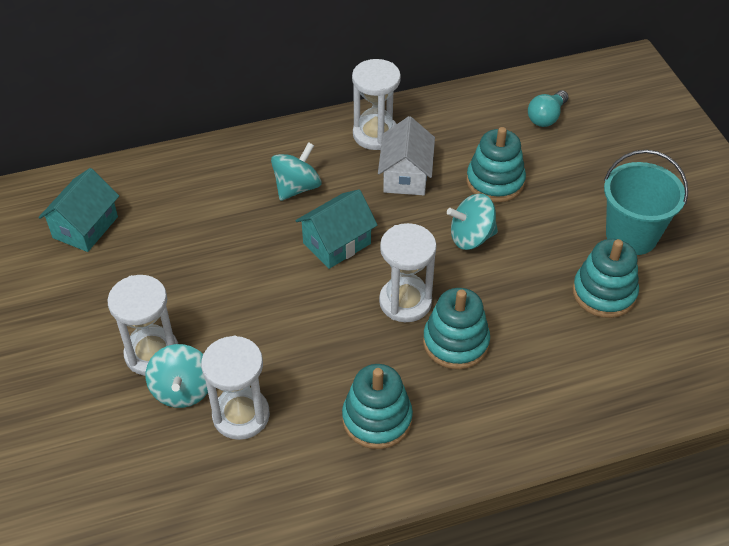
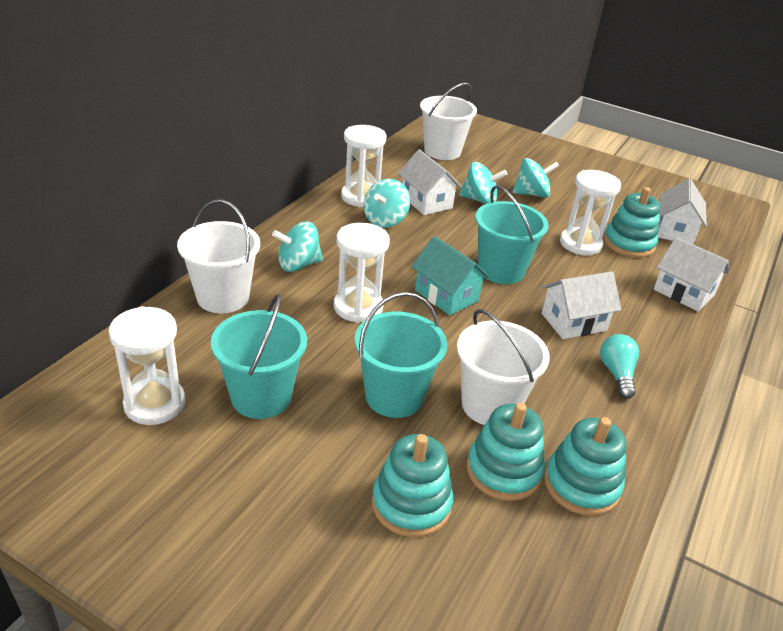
turquoise bucket: [604,150,688,255] = 1 -> [211,294,307,419] [355,292,447,418] [475,185,549,284] = 3
turquoise house: [38,168,119,252] [295,190,377,269] = 2 -> [411,236,490,315] = 1
turquoise spinning top: [146,344,208,408] [271,142,321,201] [447,193,498,250] = 3 -> [272,221,323,272] [363,179,410,228] [459,162,508,204] [513,158,559,198] = 4
white bucket: none = 0 -> [177,200,260,313] [420,82,477,160] [457,309,550,425] = 3
white house: [378,116,435,195] = 1 -> [398,149,462,215] [542,271,621,339] [654,237,729,311] [658,179,707,244] = 4

